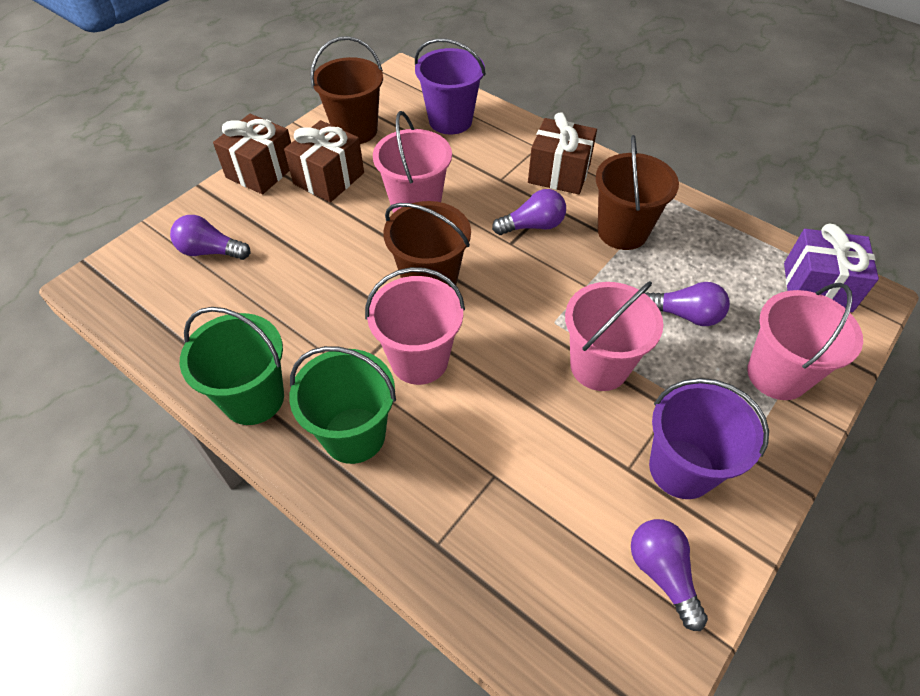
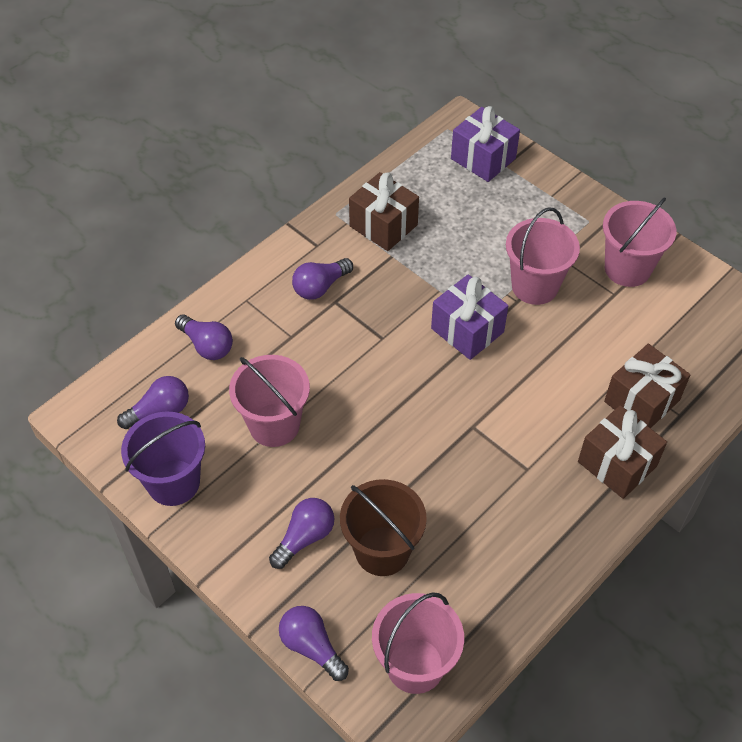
brown bucket: [310,36,383,144] [383,201,471,290] [595,135,679,250] = 3 -> [340,479,427,576] = 1
green bucket: [180,307,284,425] [289,346,396,464] = 2 -> none = 0
purple bucket: [415,38,486,135] [649,378,769,499] = 2 -> [121,412,205,506] = 1
purple gift: [784,224,879,312] = 1 -> [431,274,508,360] [451,106,520,182] = 2
purple light bulb: [170,215,250,260] [492,189,566,235] [631,519,708,631] [645,282,730,326] = 4 -> [117,376,189,429] [175,314,233,360] [269,498,334,569] [279,606,349,681] [292,258,353,300] = 5

